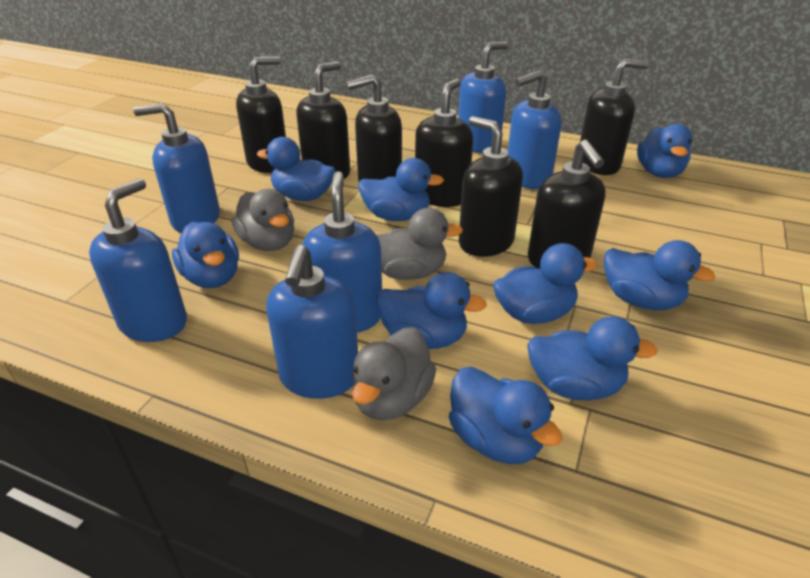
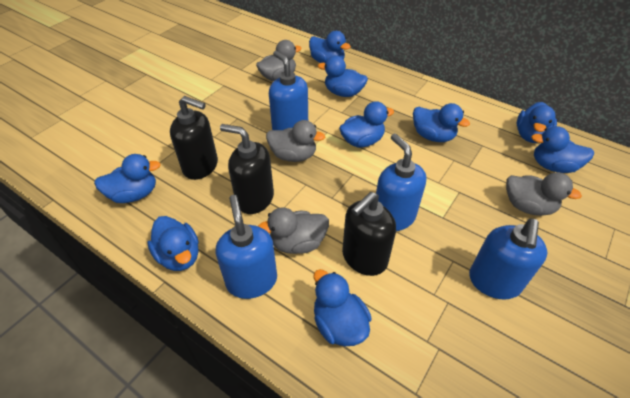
black soap dispenser: [236,57,286,173] [296,61,350,179] [346,74,402,181] [415,78,473,207] [459,116,523,257] [528,139,606,269] [580,59,649,175] = 7 -> [170,96,218,180] [220,124,274,214] [342,192,396,276] = 3
blue soap dispenser: [89,178,187,342] [133,103,220,233] [266,245,358,399] [302,171,382,333] [458,42,508,153] [508,70,562,189] = 6 -> [216,195,277,299] [269,51,308,130] [376,134,426,231] [469,218,547,300] = 4
grey duck: [232,189,294,251] [352,327,436,421] [377,208,463,280] = 3 -> [256,40,302,81] [258,207,329,254] [266,120,325,162] [506,173,582,216] = 4

